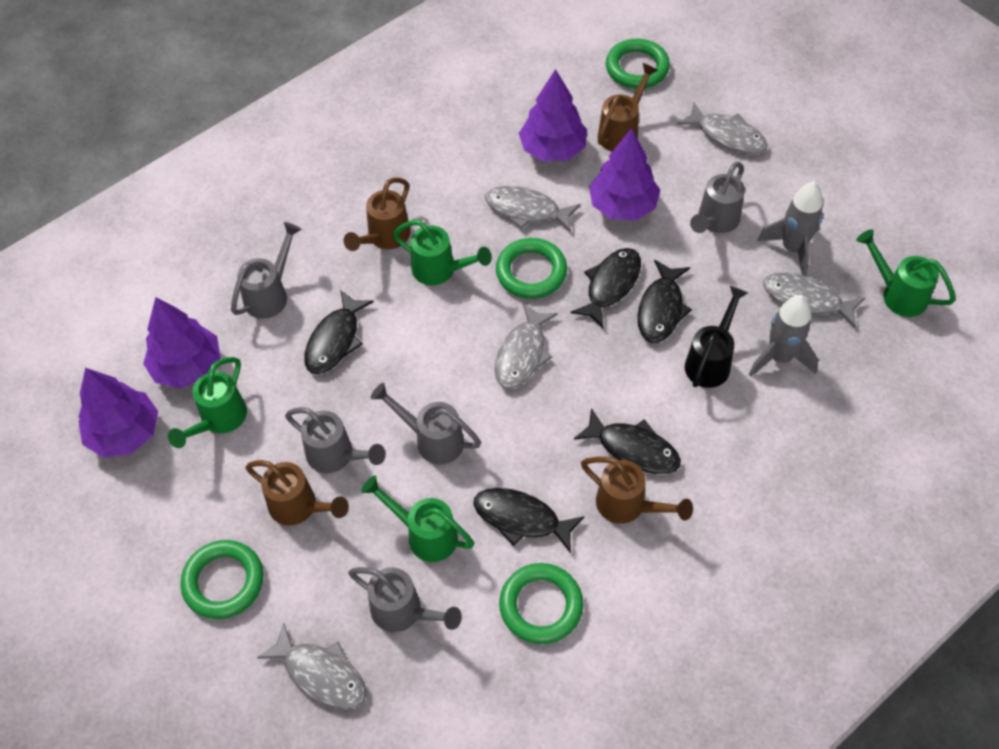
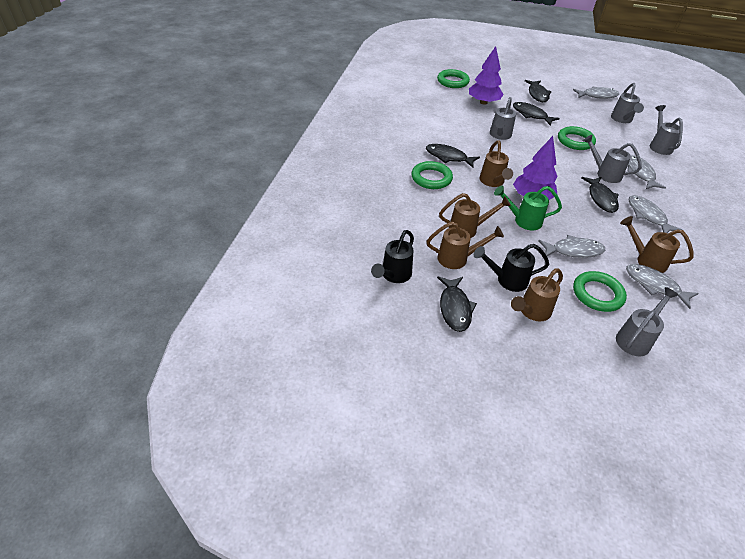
black watering can: [685,286,748,388] = 1 -> [371,230,414,283] [474,244,549,292] = 2
brown watering can: [245,460,349,525] [343,178,411,251] [581,457,693,524] [598,63,658,151] = 4 -> [427,222,504,269] [439,193,511,238] [480,140,513,187] [511,269,563,321] [620,216,694,273] = 5
green watering can: [168,357,247,448] [361,476,474,562] [393,220,492,285] [857,229,956,317] = 4 -> [494,186,562,231] = 1
grey rocket: [749,295,819,377] [757,182,823,276] = 2 -> none = 0
purple tree: [78,368,158,458] [143,297,221,389] [519,69,587,162] [589,128,660,220] = 4 -> [469,46,504,105] [513,136,558,200] = 2

